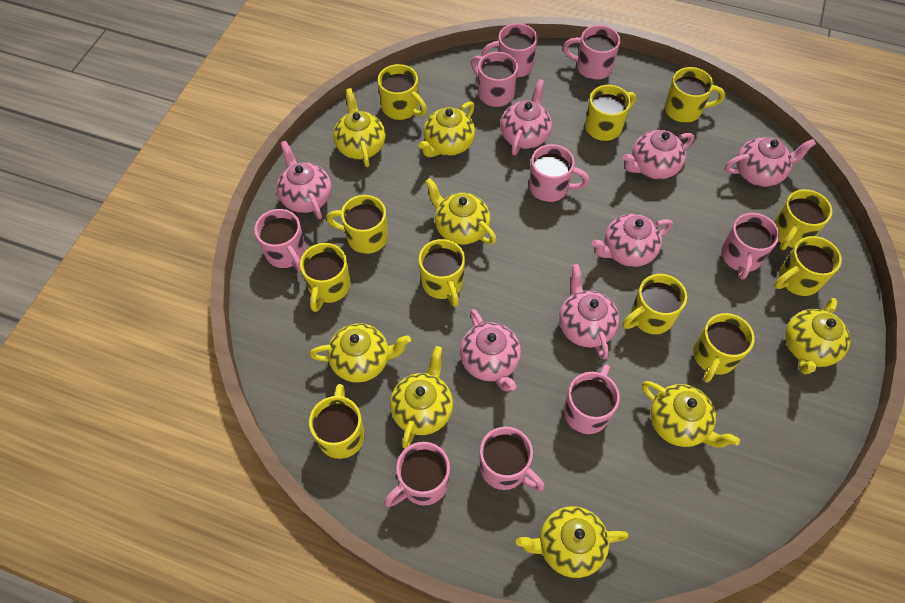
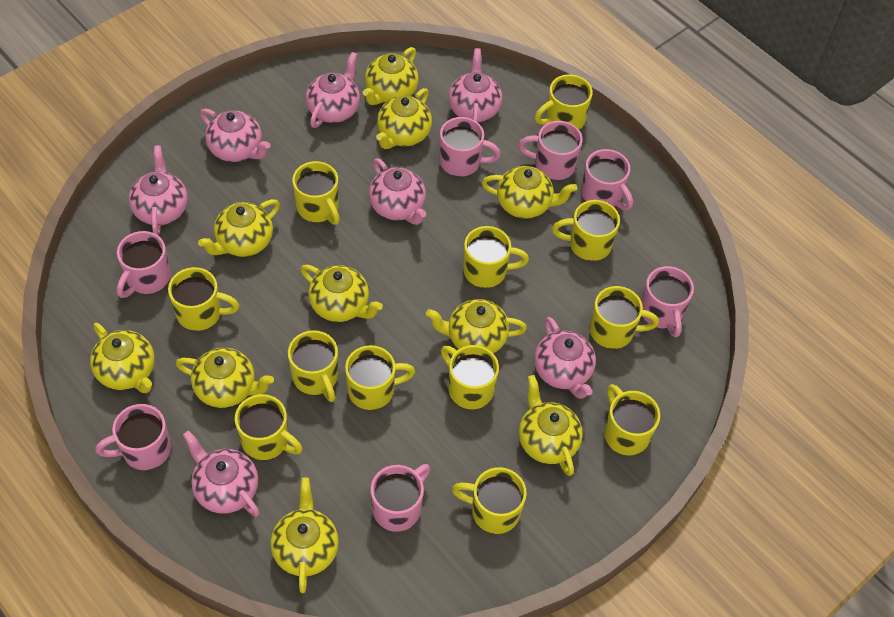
pink mug: [254,209,306,272] [384,442,450,507] [471,52,518,107] [480,426,545,491] [481,23,538,78] [529,144,589,202] [563,25,620,80] [564,365,620,434] [721,213,780,280] = 9 -> [95,404,171,470] [117,231,171,298] [371,464,430,532] [440,117,501,177] [518,121,582,180] [581,149,633,210] [641,266,694,337] = 7
yellow mug: [300,243,351,312] [309,384,365,459] [326,195,388,254] [378,64,427,120] [419,239,465,307] [585,85,636,141] [623,274,687,334] [665,67,725,123] [693,313,755,383] [774,189,832,250] [774,236,842,296] = 11 -> [168,267,239,331] [235,394,303,460] [288,330,338,402] [292,161,340,225] [345,345,416,410] [441,345,499,409] [452,467,527,534] [463,226,529,288] [534,74,593,130] [552,200,620,261] [590,286,659,349] [604,384,660,456] = 12
yellow teapot: [310,323,411,383] [333,88,386,167] [390,346,453,449] [419,101,475,157] [425,178,497,245] [516,506,629,578] [642,381,740,448] [785,298,850,374] = 8 -> [90,323,155,393] [176,348,274,408] [198,199,280,257] [271,478,339,593] [301,265,383,322] [363,47,418,105] [376,88,432,149] [426,299,527,353] [482,166,577,219] [519,375,583,476] = 10

